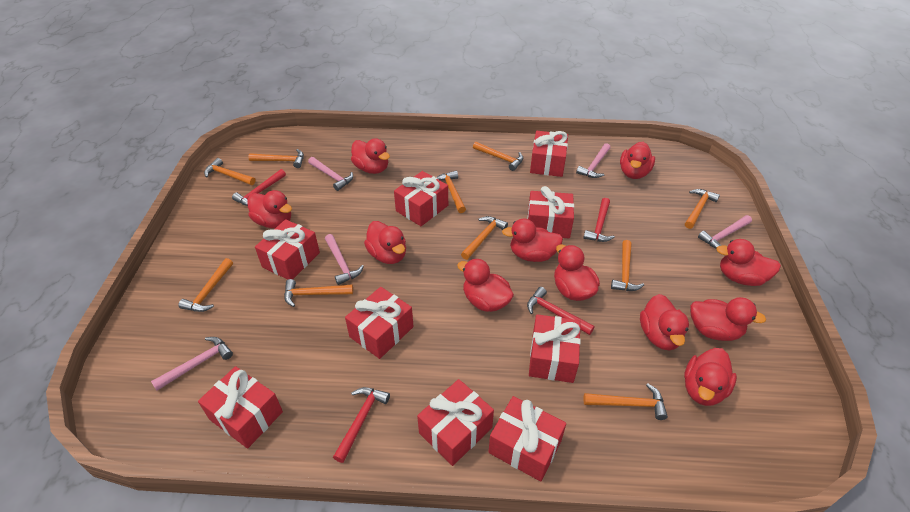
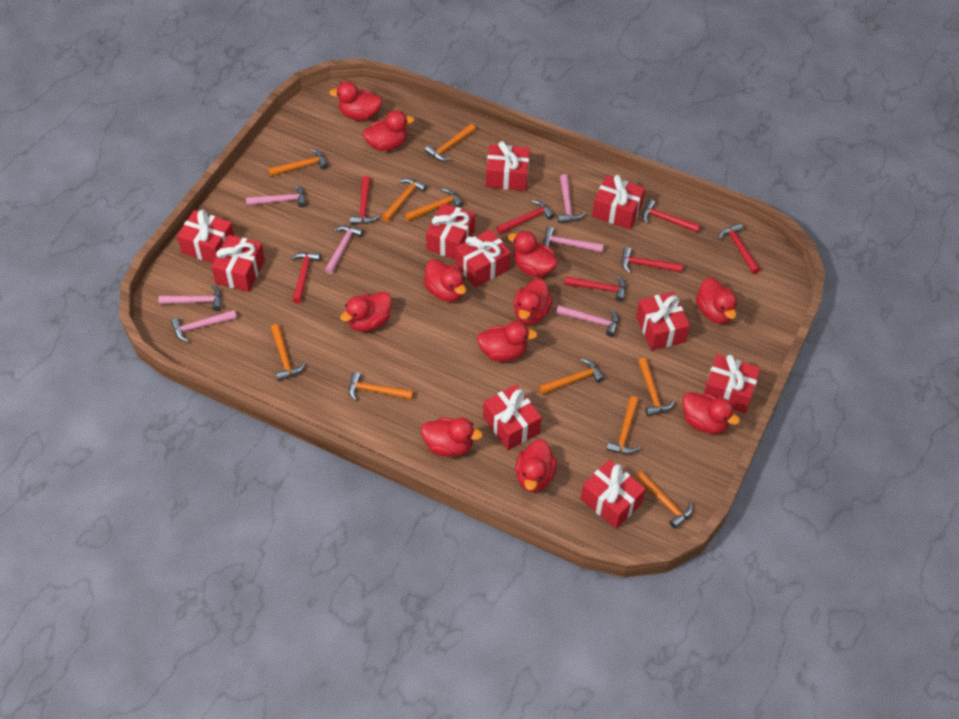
pink hammer: [151,337,233,391] [308,157,353,191] [325,234,364,285] [576,143,611,178] [698,215,752,249] = 5 -> [158,285,222,311] [171,310,237,342] [246,184,306,208] [325,225,364,274] [544,227,604,253] [556,305,618,337] [558,174,585,223] = 7
red gift: [198,366,283,448] [255,219,320,280] [345,287,414,359] [394,171,448,226] [417,379,494,466] [488,396,566,482] [527,186,574,238] [529,314,581,383] [530,131,568,177] = 9 -> [177,210,234,263] [211,235,265,292] [426,203,475,259] [455,229,511,287] [483,384,542,450] [486,141,530,191] [581,460,646,529] [592,175,645,229] [636,292,690,350] [704,354,760,413] = 10
red hammer: [232,169,286,206] [333,387,390,463] [527,287,595,335] [583,198,615,242] = 4 -> [290,252,321,304] [350,176,379,224] [496,200,555,234] [564,275,626,302] [622,247,683,273] [642,199,700,233] [718,223,760,274] = 7

